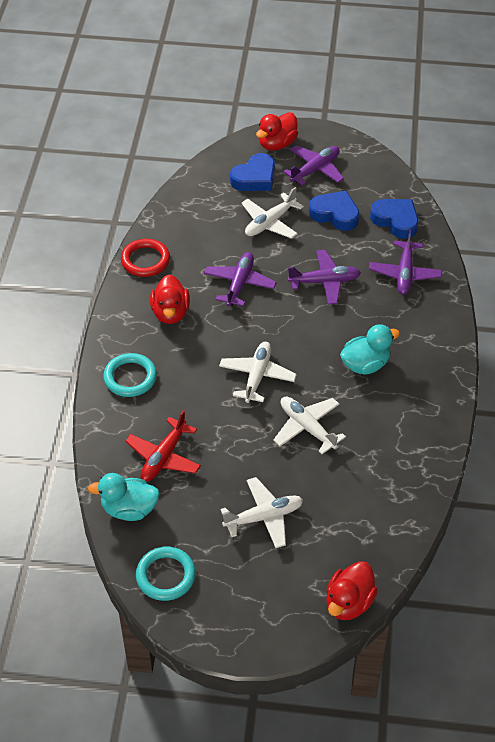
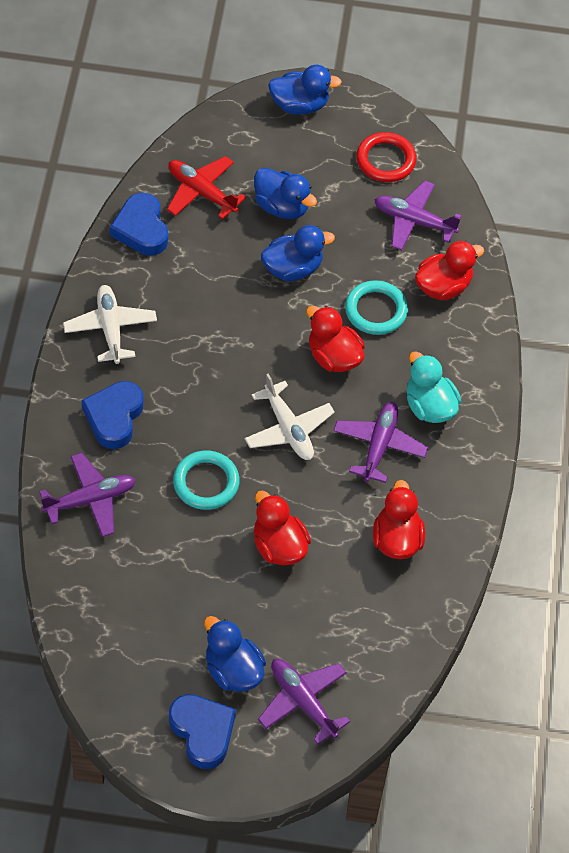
blue duck: none = 0 -> [204,616,266,692] [254,167,317,219] [261,225,335,281] [268,65,342,115] = 4
red duck: [150,274,190,324] [256,112,298,151] [326,561,378,620] = 3 -> [254,491,311,565] [306,306,365,372] [373,480,425,559] [415,241,484,300] = 4
turquoise duck: [88,473,160,521] [340,324,400,374] = 2 -> [407,351,461,423] = 1
white plane: [219,342,297,403] [220,477,303,548] [241,187,304,239] [273,396,346,454] = 4 -> [63,285,157,364] [245,374,335,460] = 2

